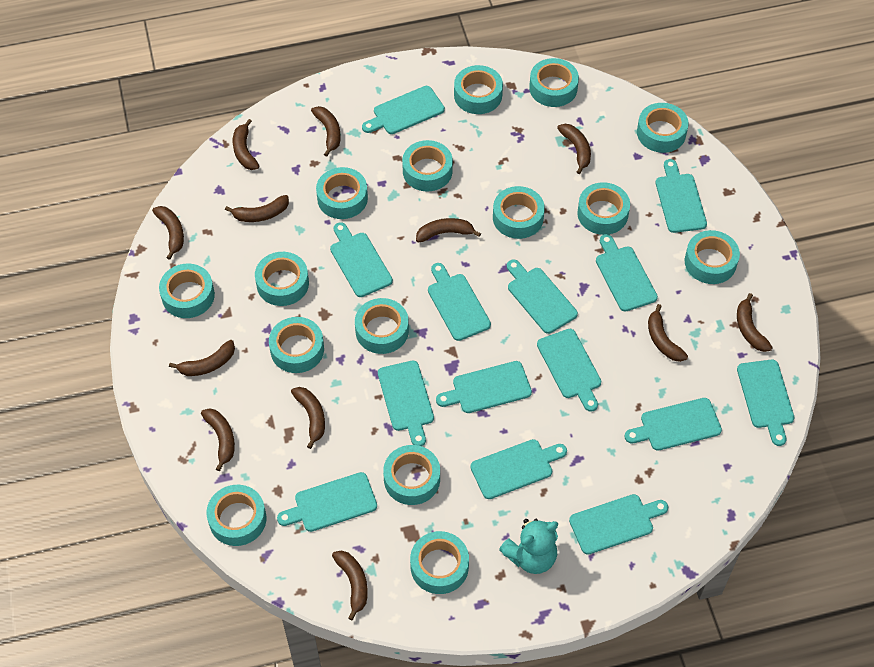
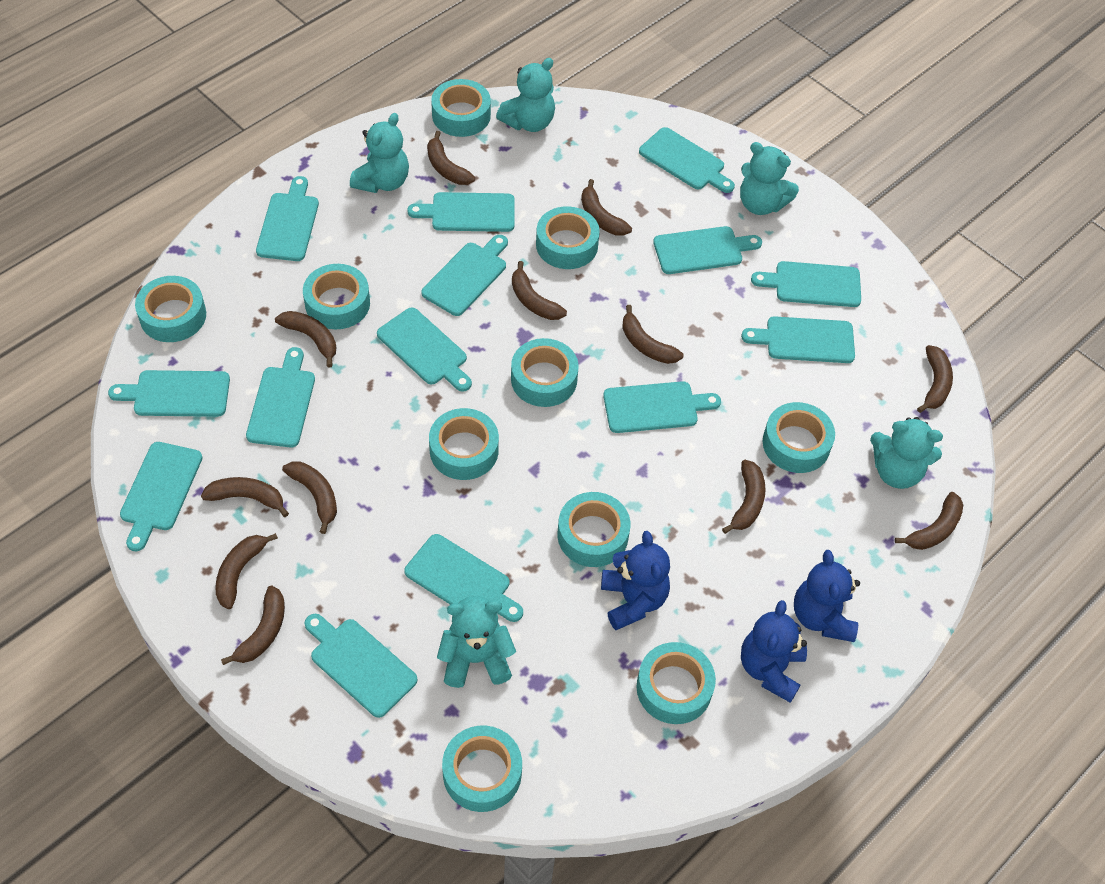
blue teddy bear: none = 0 -> [601,531,670,630] [741,600,807,703] [794,550,860,642] = 3
turquoise tape: [159,264,215,318] [206,485,266,546] [255,252,309,306] [269,317,324,373] [316,167,368,219] [355,298,409,354] [383,445,440,505] [402,140,453,191] [410,531,469,594] [454,65,503,114] [493,186,545,239] [529,58,579,107] [577,182,630,235] [637,103,689,153] [685,230,740,284] = 15 -> [135,276,206,342] [303,264,370,329] [429,408,499,480] [431,79,491,137] [442,726,522,812] [511,338,579,407] [536,206,600,269] [558,492,630,567] [636,642,716,724] [763,402,835,473] = 10
turquoise teddy bear: [499,519,558,574] = 1 -> [350,113,409,193] [437,596,516,688] [496,58,555,132] [740,142,799,215] [870,417,943,489] = 5

